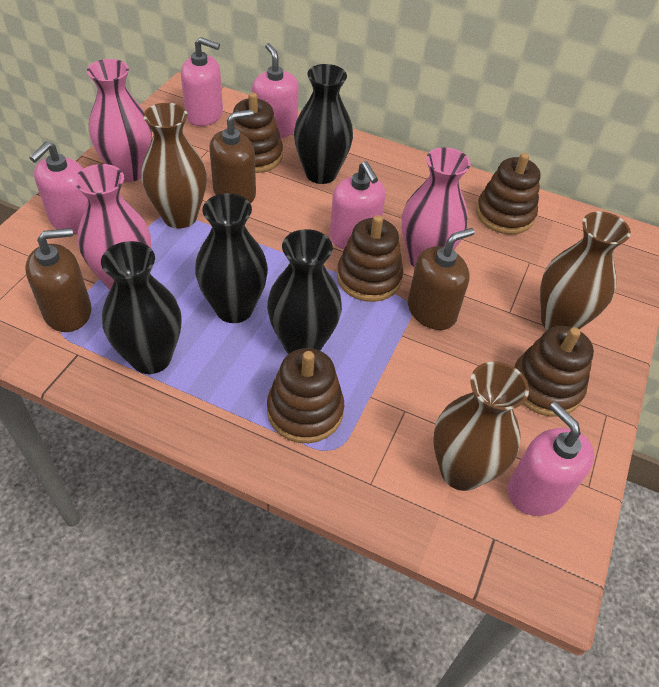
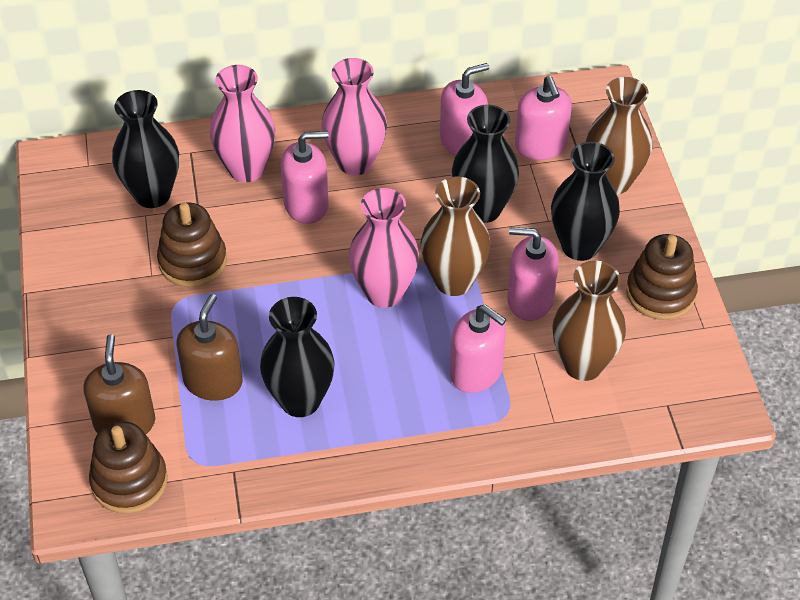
brown soap dispenser: [25,228,91,332] [209,109,256,204] [408,228,475,330] = 3 -> [83,334,155,434] [176,294,243,401] = 2
brown stacking toy: [233,92,283,173] [267,348,344,443] [337,215,403,302] [476,153,540,234] [514,326,594,417] = 5 -> [89,421,168,514] [157,203,227,287] [626,234,698,320] = 3

